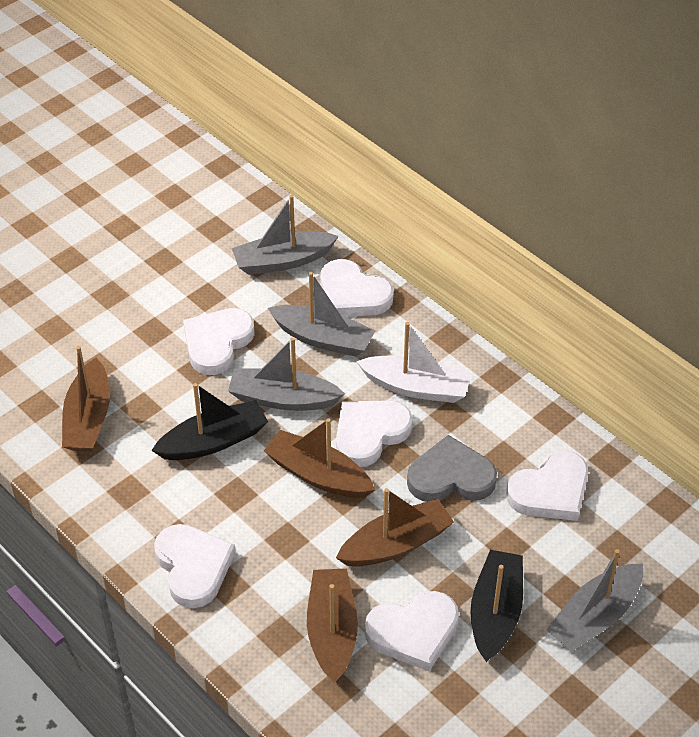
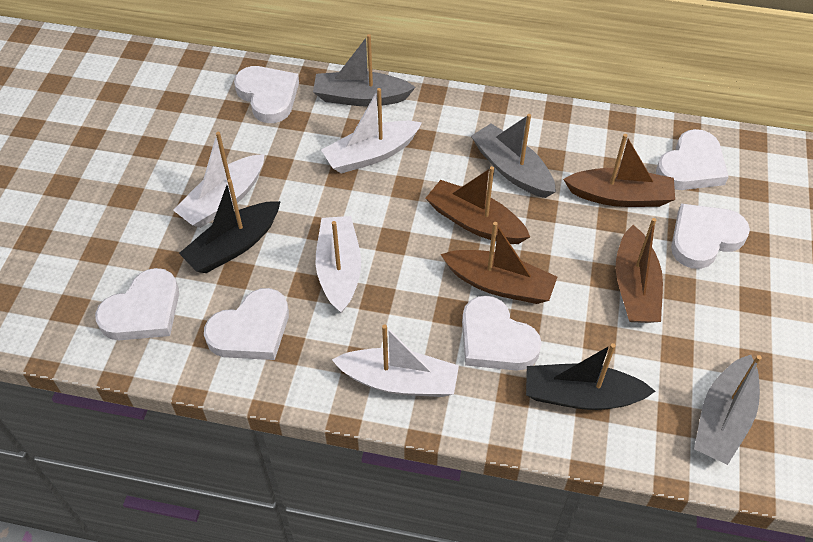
grey boat: [228,337,345,411] [232,195,339,275] [268,272,375,357] [546,549,643,651] = 4 -> [313,34,416,106] [471,114,556,198] [694,355,762,465] = 3
grey heart: [407,435,497,502] = 1 -> none = 0
white boat: [356,322,471,403] = 1 -> [173,132,265,228] [316,216,361,314] [321,88,422,174] [332,324,459,397] = 4

